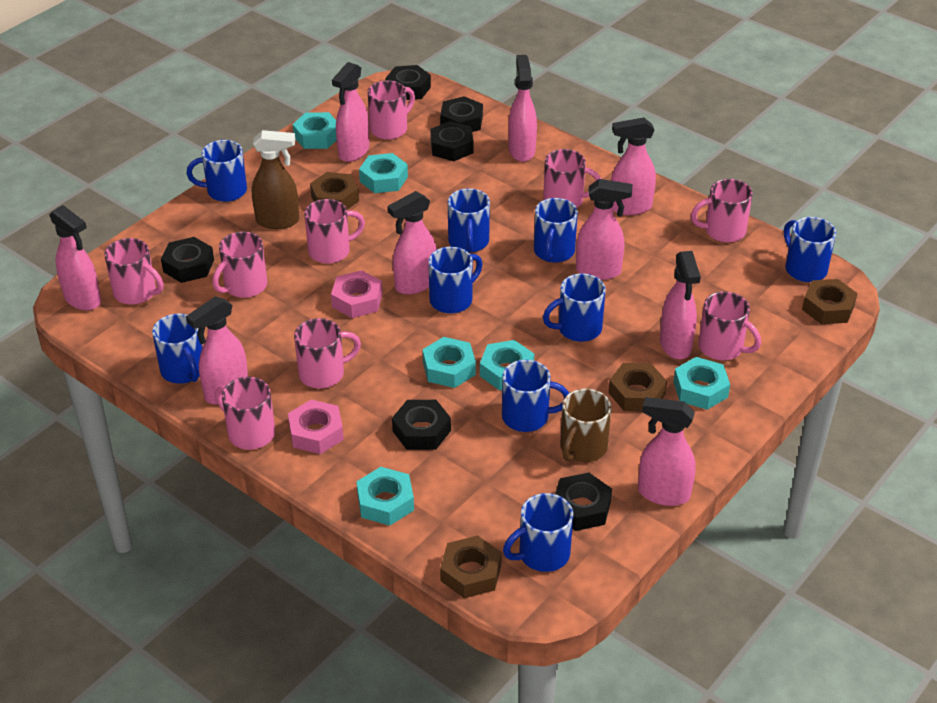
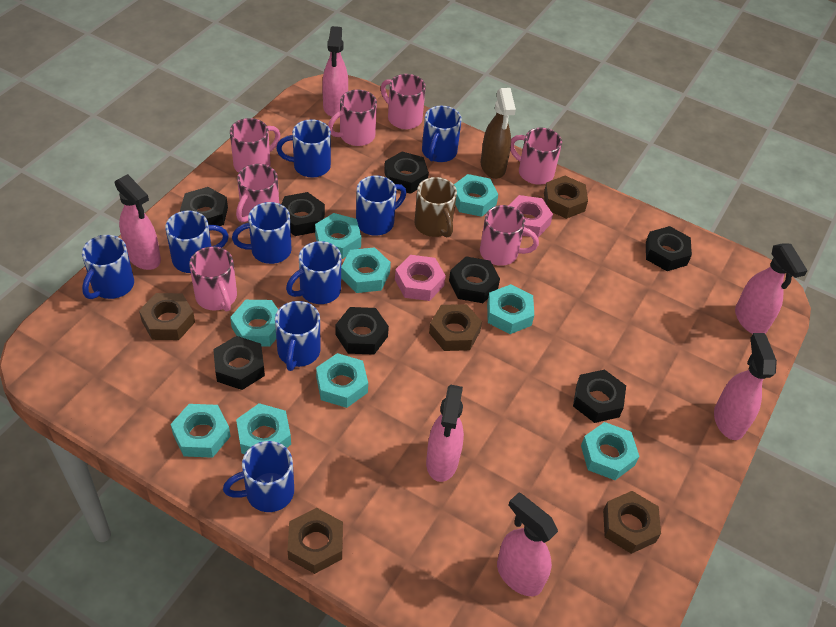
black nut: [161,237,214,283] [386,65,431,100] [392,400,451,450] [430,121,474,161] [440,96,483,132] [555,473,612,531] = 6 -> [180,187,228,226] [213,336,265,390] [281,192,325,236] [336,307,389,355] [384,152,429,194] [449,256,500,303] [573,370,626,423] [646,226,692,271] = 8
brown nut: [310,172,359,210] [440,535,502,598] [608,363,667,411] [802,279,857,324] = 4 -> [139,293,195,340] [287,508,343,574] [429,304,482,351] [544,176,588,219] [603,491,661,554] = 5
pink mug: [104,238,164,305] [212,231,267,298] [215,377,275,450] [294,318,361,388] [304,199,365,264] [368,80,415,140] [543,149,601,208] [691,179,753,243] [699,291,761,361] = 9 -> [189,246,237,312] [230,118,280,173] [236,164,279,223] [328,90,377,146] [381,74,426,129] [480,205,539,266] [510,128,562,185] = 7
pink spray bottle: [50,205,101,311] [186,296,248,405] [332,62,370,162] [387,191,436,294] [508,55,537,162] [576,179,633,280] [611,117,656,215] [638,397,696,506] [660,251,701,359] = 9 -> [115,174,161,270] [322,26,348,117] [426,385,464,482] [497,493,558,596] [714,333,777,440] [735,243,808,334] = 6
turquoise nut: [292,112,337,149] [356,467,414,526] [359,153,408,193] [422,337,476,388] [480,340,534,391] [673,357,730,410] = 6 -> [171,404,231,458] [230,300,278,347] [236,403,291,454] [315,213,361,259] [316,353,368,408] [341,247,391,293] [454,174,498,217] [487,284,534,334] [581,422,639,480] = 9

